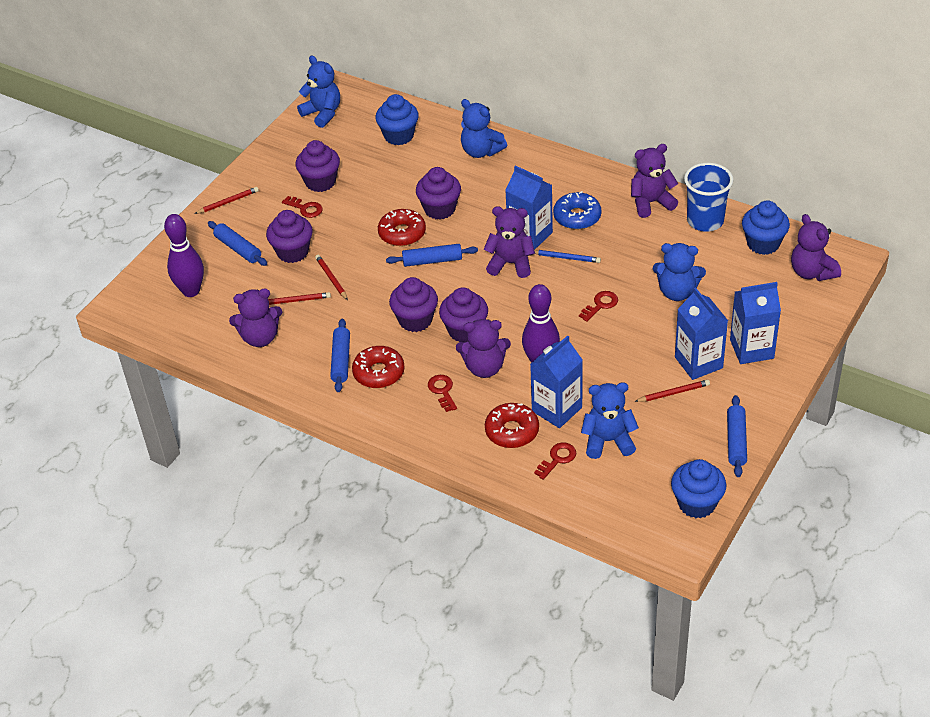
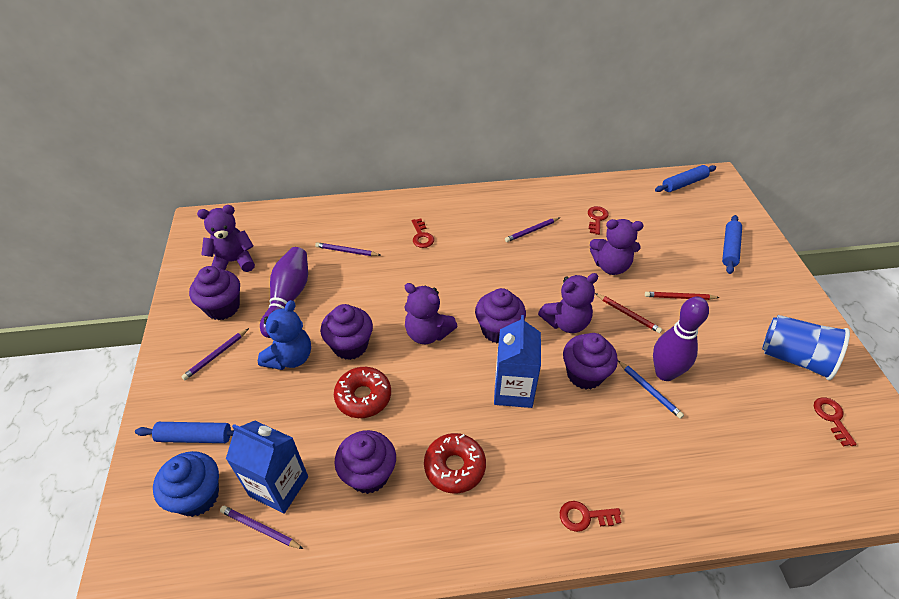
blue carton: [505,165,553,250] [530,335,583,428] [675,287,728,380] [730,282,781,364] = 4 -> [226,421,308,514] [494,315,541,408] = 2
blue cupcake: [376,94,419,145] [671,459,727,518] [742,200,790,255] = 3 -> [153,451,219,517] = 1
blue donut: [553,191,601,230] = 1 -> none = 0
blue rolling pin: [208,221,267,266] [330,319,350,392] [386,244,478,267] [727,395,747,477] = 4 -> [135,422,234,443] [655,165,716,192] [722,215,742,274] = 3
blue teddy bear: [297,56,340,128] [461,99,507,158] [581,382,639,459] [653,243,706,301] = 4 -> [258,300,311,370] = 1
purple pencil: none = 0 -> [181,328,249,380] [220,506,303,549] [315,242,380,256] [505,218,559,242] = 4
purple teddy bear: [229,288,282,347] [456,319,511,378] [483,206,535,278] [631,144,678,218] [791,214,841,281] = 5 -> [197,205,255,272] [405,283,457,344] [538,273,598,333] [590,219,644,275] = 4
red donut: [352,346,405,388] [378,209,426,246] [485,403,539,448] = 3 -> [334,367,391,418] [424,433,486,494] = 2
red pencil: [194,187,259,214] [268,292,331,305] [315,255,348,300] [634,380,710,402] = 4 -> [595,293,662,333] [645,292,720,300] = 2

